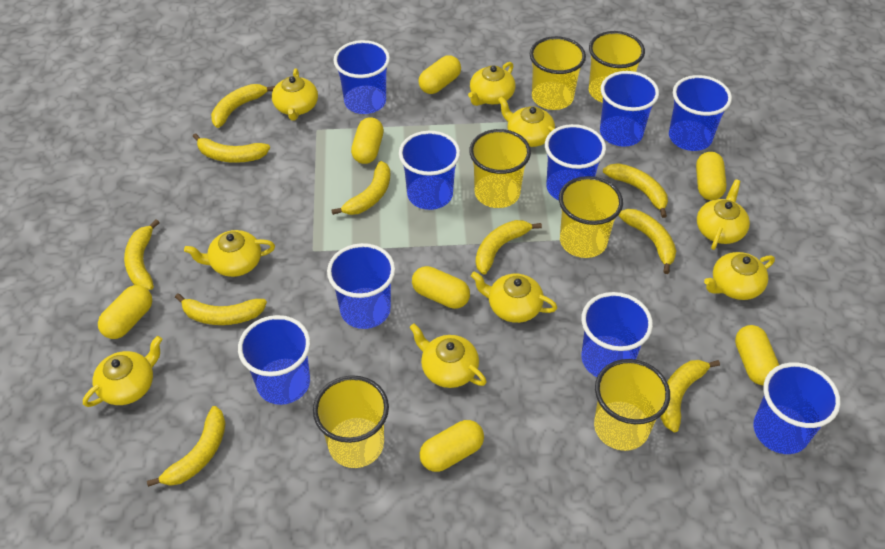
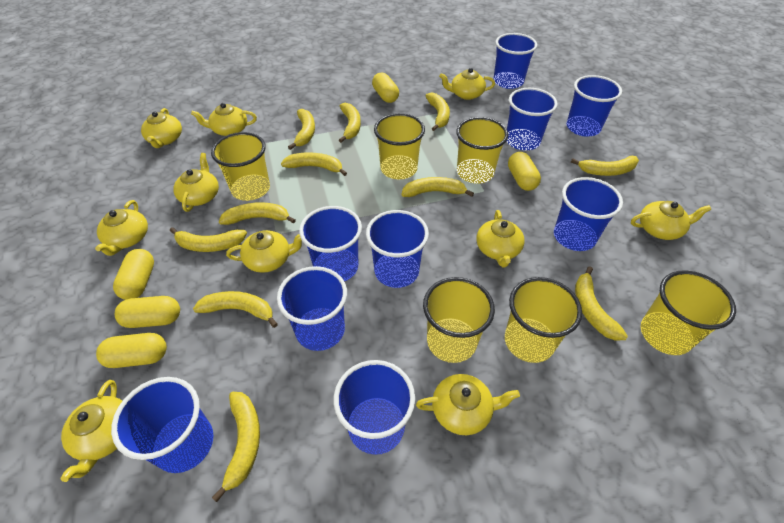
yellow banana: [124,219,160,290] [147,406,226,487] [175,293,267,325] [192,133,270,163] [211,84,275,128] [331,161,390,215] [476,220,542,275] [603,163,668,218] [618,209,676,274] [660,360,720,432] = 10 -> [170,227,247,252] [193,291,278,328] [212,392,260,502] [218,202,296,225] [281,152,347,176] [288,109,315,150] [339,103,361,143] [402,177,474,197] [426,93,450,131] [571,156,639,176] [575,266,628,341] = 11
yellow capsule: [98,285,152,339] [351,117,384,164] [412,266,470,309] [419,55,461,94] [419,420,484,472] [696,152,727,200] [735,325,779,385] = 7 -> [96,333,167,368] [113,249,154,300] [115,296,180,328] [372,73,399,103] [508,152,541,191] = 5
yellow teapot: [83,336,162,407] [184,230,275,277] [272,68,318,121] [409,323,487,388] [468,62,516,106] [471,272,557,323] [498,96,555,147] [697,179,750,250] [704,252,775,300] = 9 -> [61,380,122,482] [95,200,148,256] [141,108,182,148] [173,153,219,212] [191,103,257,136] [226,230,302,273] [416,374,520,435] [439,68,495,100] [476,210,525,267] [631,201,711,240] = 10

